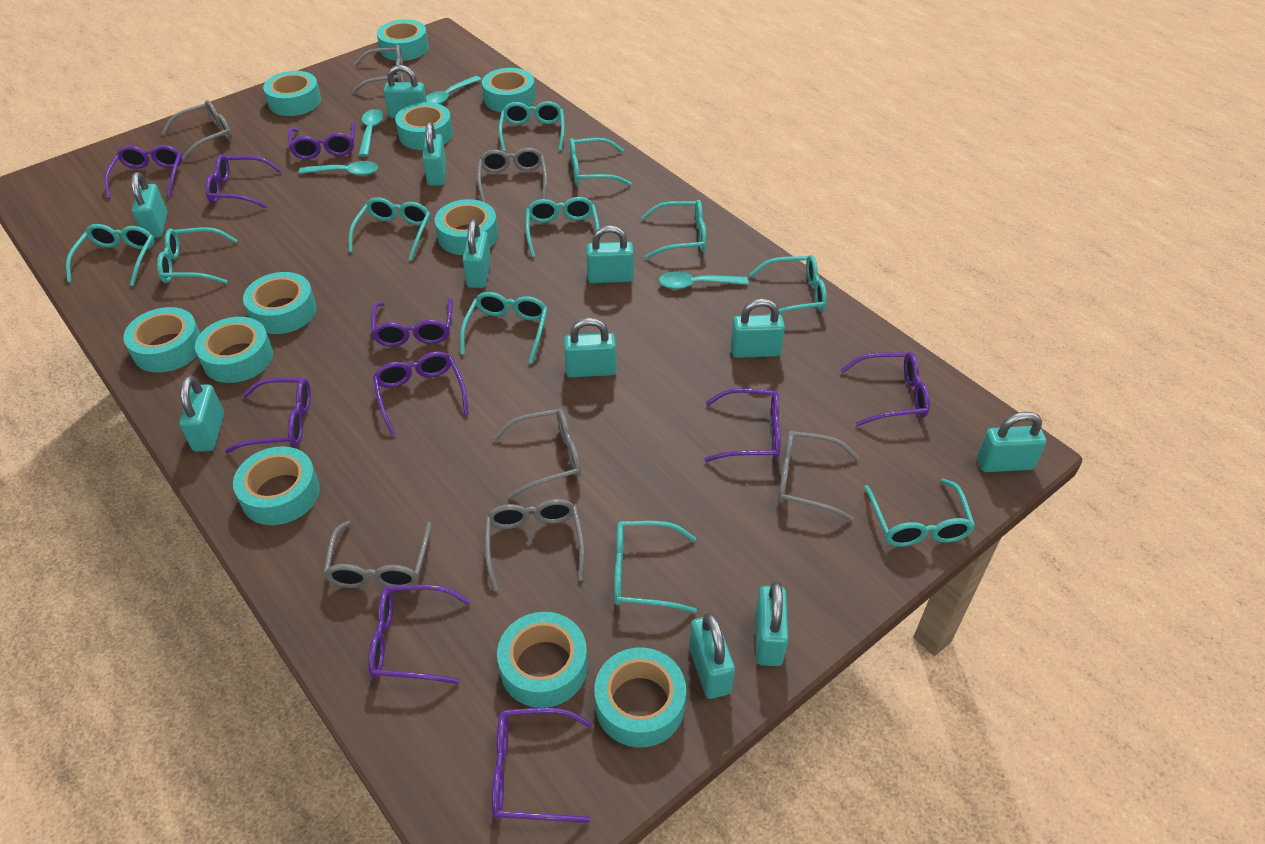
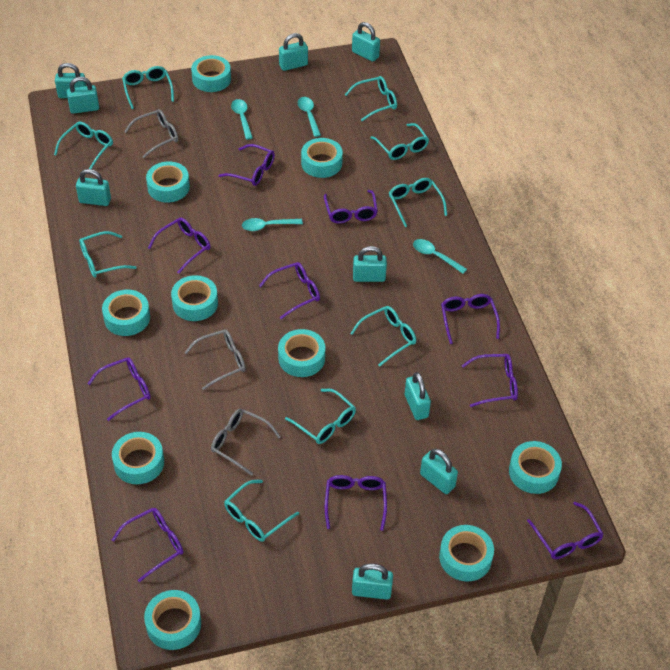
grey glasses: [162,100,232,160] [323,521,432,588] [352,45,403,93] [477,148,547,203] [485,499,585,591] [493,408,581,499] [778,431,859,521] = 7 -> [124,109,178,158] [184,329,246,390] [211,409,281,476] = 3
turquoise glasses: [66,224,155,286] [157,227,238,284] [349,197,430,261] [460,292,548,363] [499,101,565,152] [526,197,600,257] [570,138,632,186] [614,521,697,613] [641,200,706,259] [749,255,827,315] [864,478,975,547] = 11 -> [54,122,113,169] [79,231,136,278] [122,66,174,109] [224,480,299,542] [285,389,356,444] [345,76,397,121] [350,306,416,367] [371,123,429,160] [389,178,447,227] = 9
turquoise padlock: [131,172,168,238] [179,375,224,452] [384,65,427,118] [423,122,446,186] [463,219,491,288] [564,318,616,377] [586,225,634,283] [689,613,735,699] [731,298,785,358] [755,581,789,666] [977,411,1046,472] = 11 -> [55,63,86,98] [67,77,99,114] [76,169,111,206] [279,33,308,71] [352,22,380,62] [352,563,393,600] [353,246,387,282] [405,372,431,420] [420,449,458,494] = 9
turquoise tape: [123,307,200,373] [195,317,273,383] [233,446,320,525] [243,272,317,334] [263,71,321,116] [377,19,429,61] [395,102,453,150] [435,199,498,255] [482,68,535,112] [497,612,588,708] [594,648,686,747] = 11 -> [102,290,150,336] [112,432,164,484] [144,590,201,650] [146,161,190,203] [171,275,218,321] [191,55,231,92] [278,329,325,377] [301,138,343,178] [439,525,494,582] [509,441,562,494] = 10

